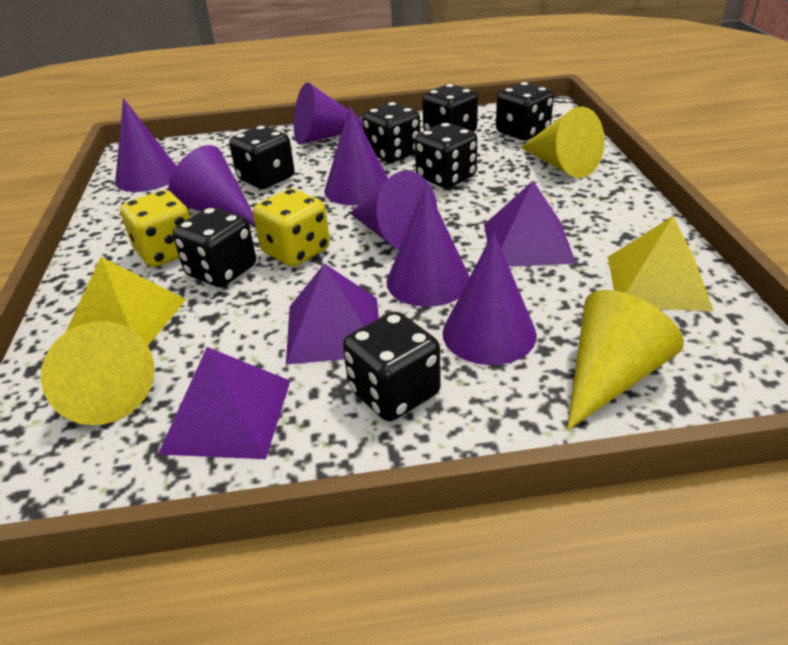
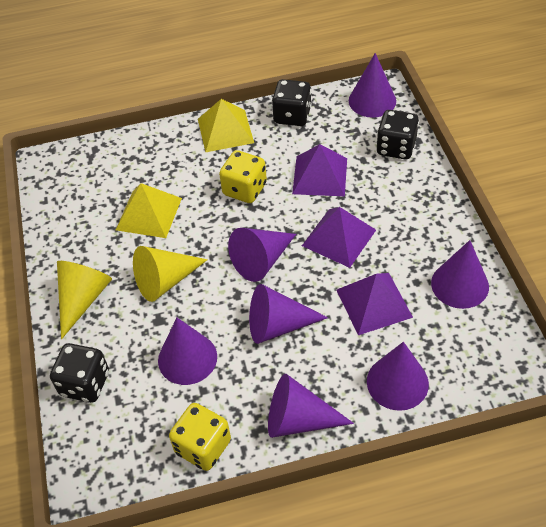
black dice: [173,207,256,287] [229,126,294,189] [343,312,441,421] [362,102,421,163] [415,123,477,188] [422,84,478,132] [496,82,554,140] = 7 -> [50,343,109,403] [272,79,311,126] [376,110,419,159] = 3
yellow cone: [41,321,154,425] [520,107,604,178] [567,290,684,430] = 3 -> [57,261,112,339] [133,246,208,302] = 2

